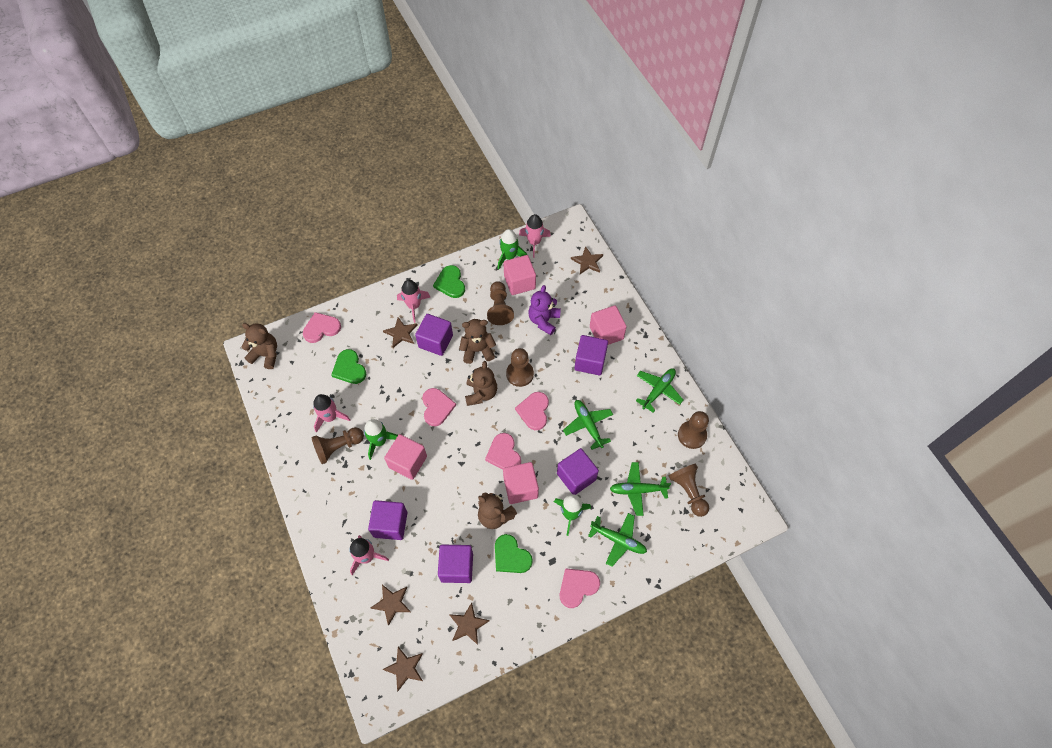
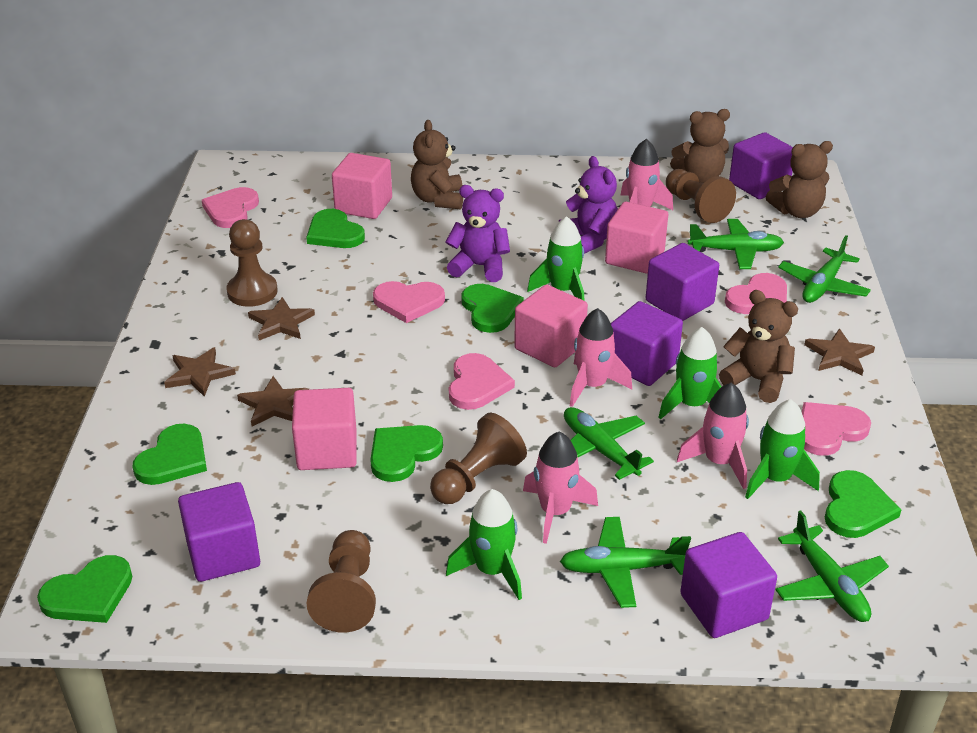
brown pawn: [311,427,364,464] [487,281,514,325] [506,348,534,387] [669,463,709,517] [678,411,709,449] = 5 -> [226,219,278,307] [306,530,376,633] [430,413,527,504] [666,169,736,223] = 4
brown star: [371,585,411,626] [382,647,423,691] [383,317,417,348] [449,603,490,645] [571,246,603,274] = 5 -> [164,347,236,397] [237,376,309,426] [248,297,315,340] [804,328,875,375] = 4
green heart: [331,349,366,384] [433,265,465,298] [495,534,533,573] = 3 -> [37,555,132,623] [132,424,207,485] [306,209,365,248] [370,425,443,482] [462,284,524,333] [825,470,901,538] = 6
green plane: [563,400,613,450] [588,513,647,567] [610,462,671,516] [636,368,683,413] = 4 -> [560,517,691,608] [564,407,654,480] [688,219,784,269] [775,511,889,622] [778,235,871,303] = 5
green rocket: [364,419,398,460] [498,229,527,269] [554,494,591,536] = 3 -> [446,489,522,600] [527,216,584,300] [658,327,722,420] [745,399,820,499] = 4
purple teddy bear: [528,285,561,335] = 1 -> [446,185,510,282] [559,156,618,254] = 2

